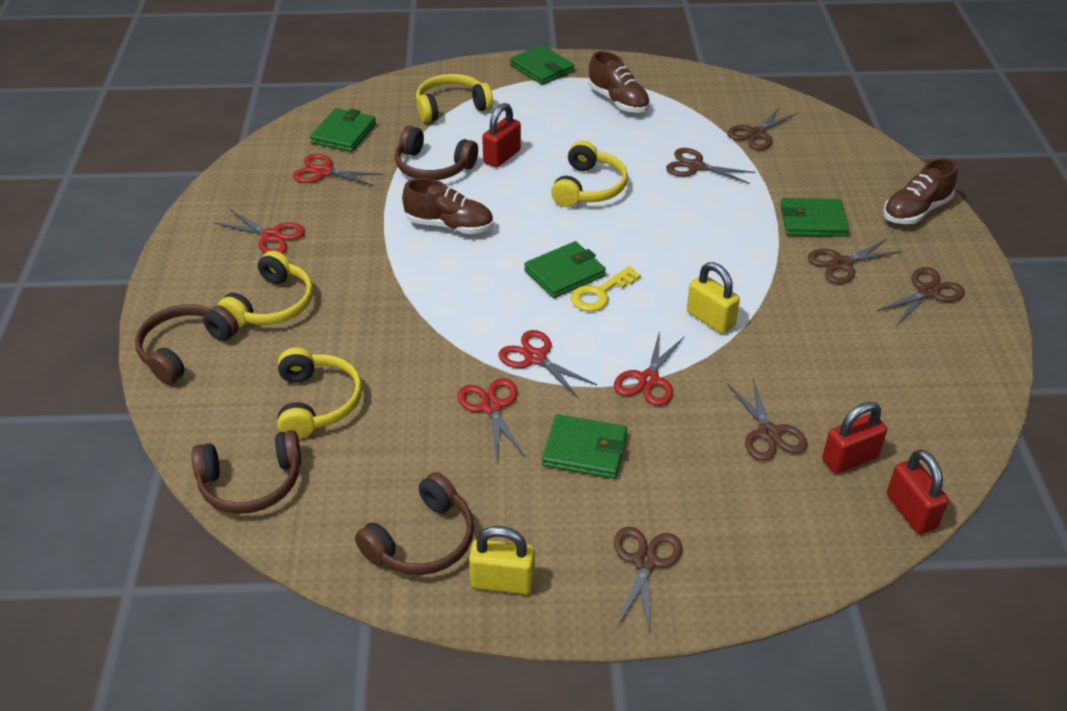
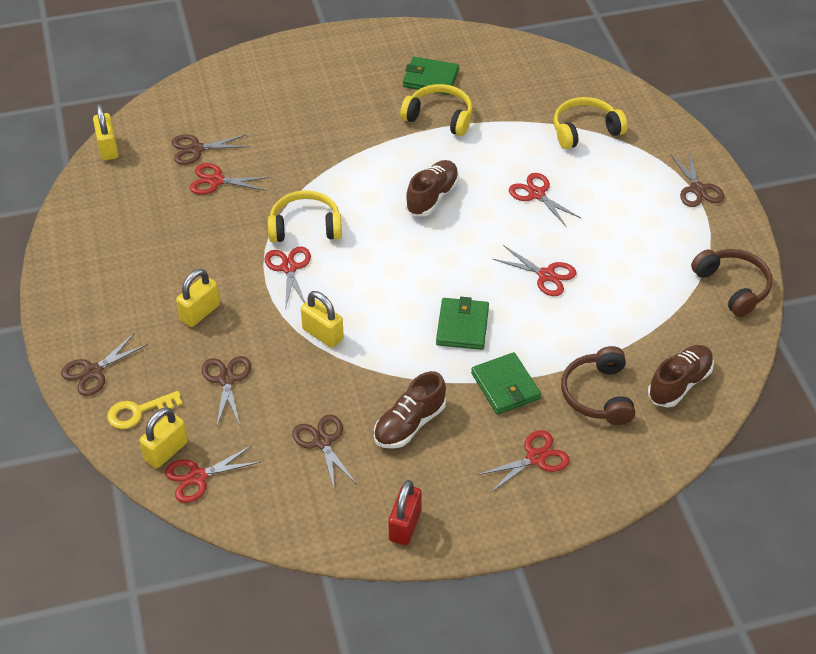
brown headphones: [135,304,239,384] [192,430,302,514] [355,472,474,575] [395,126,478,180] = 4 -> [561,346,635,425] [691,249,772,317] = 2
brown scissors: [614,527,682,633] [666,148,756,184] [727,106,797,150] [727,378,808,461] [808,239,903,284] [876,267,965,325] = 6 -> [61,333,148,396] [172,134,249,165] [202,356,251,426] [292,415,357,492] [671,151,725,207] = 5
green wallet: [310,108,376,152] [510,45,575,85] [524,241,606,298] [542,414,627,479] [780,198,849,237] = 5 -> [403,57,459,95] [436,297,489,350] [471,352,541,415] = 3
red padlock: [482,103,521,168] [822,402,887,474] [887,450,949,534] = 3 -> [388,480,422,545] = 1
red scissors: [215,210,305,254] [293,154,383,186] [458,378,525,460] [498,330,597,399] [614,330,685,406] = 5 -> [165,445,261,503] [190,163,270,195] [265,246,311,309] [477,430,570,493] [493,245,576,296] [509,173,582,227] = 6
yellow headphones: [218,251,313,327] [278,348,362,439] [416,74,493,123] [551,141,628,207] = 4 -> [268,190,342,243] [400,84,472,136] [554,97,628,149] = 3
yellow padlock: [469,526,535,594] [687,262,740,334] = 2 -> [93,104,119,161] [139,407,188,468] [176,269,220,327] [301,291,344,348] = 4

